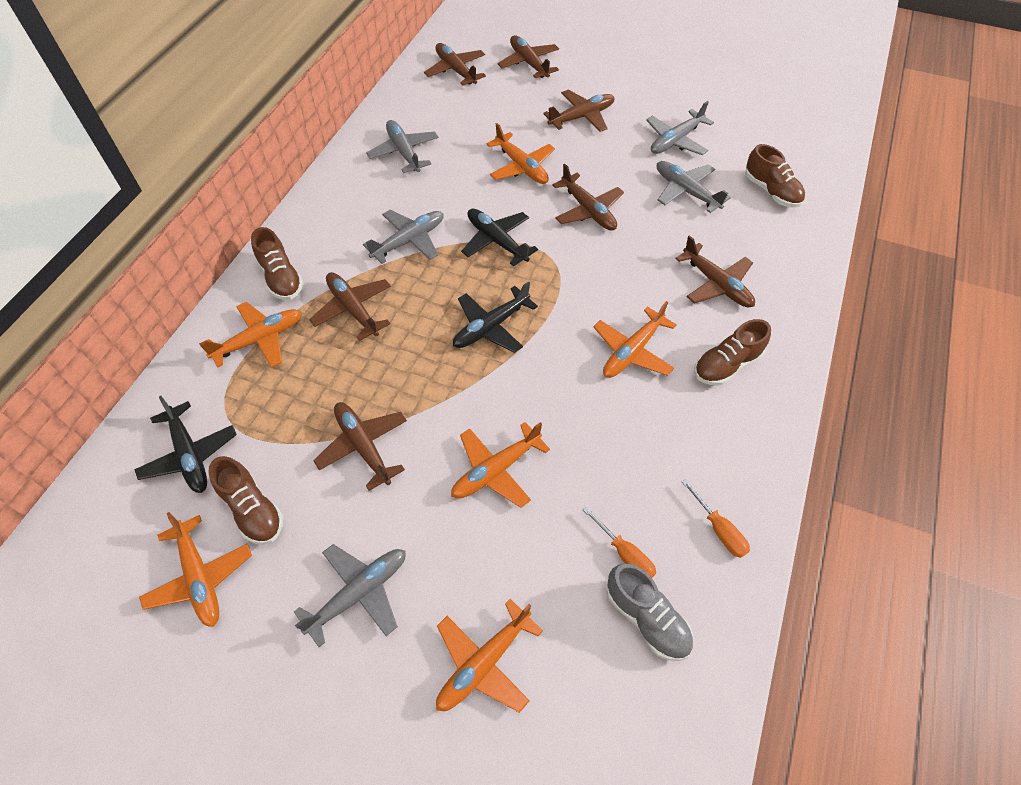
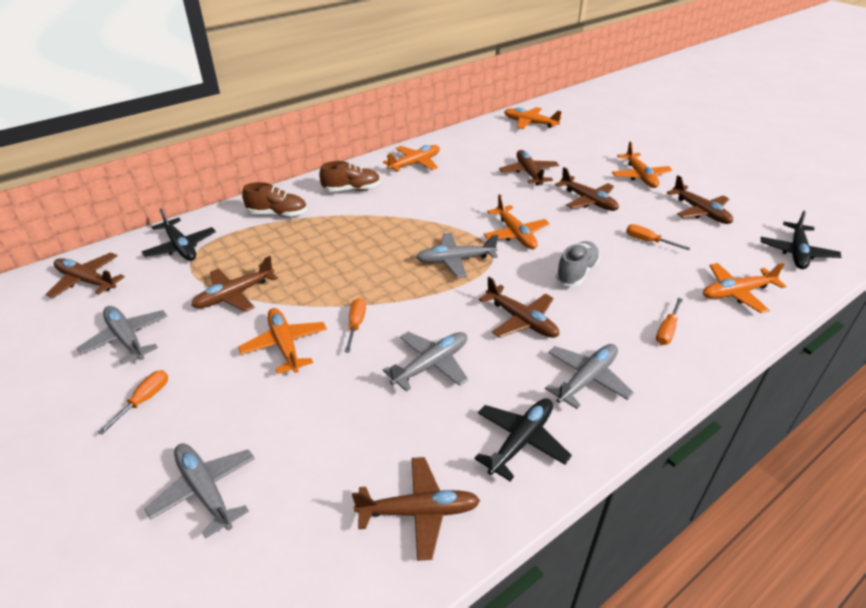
brown shoe: [208,456,284,545] [251,227,304,300] [694,319,771,386] [745,144,805,208] = 4 -> [242,182,307,217] [319,161,380,192] = 2
orange screwdriver: [583,506,656,578] [682,479,750,558] = 2 -> [98,370,168,435] [345,298,366,352] [626,224,690,250] [656,298,683,345] = 4

